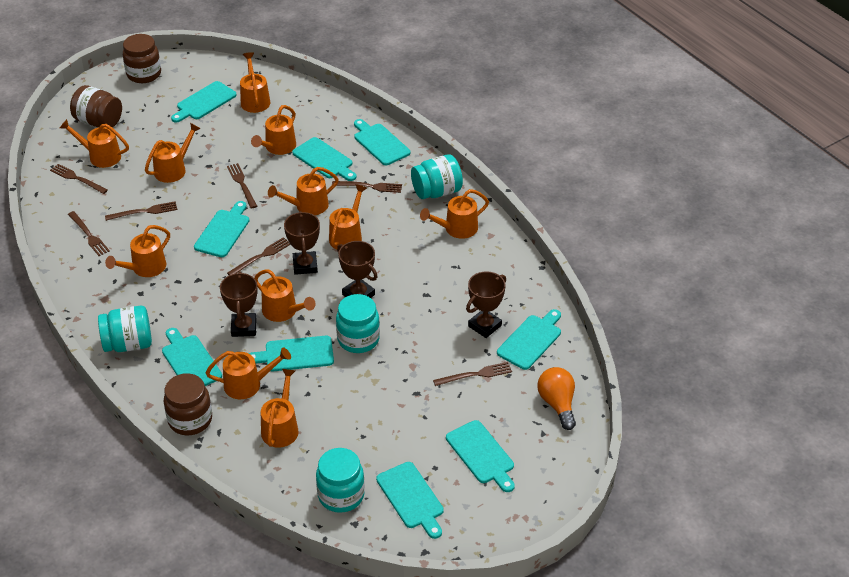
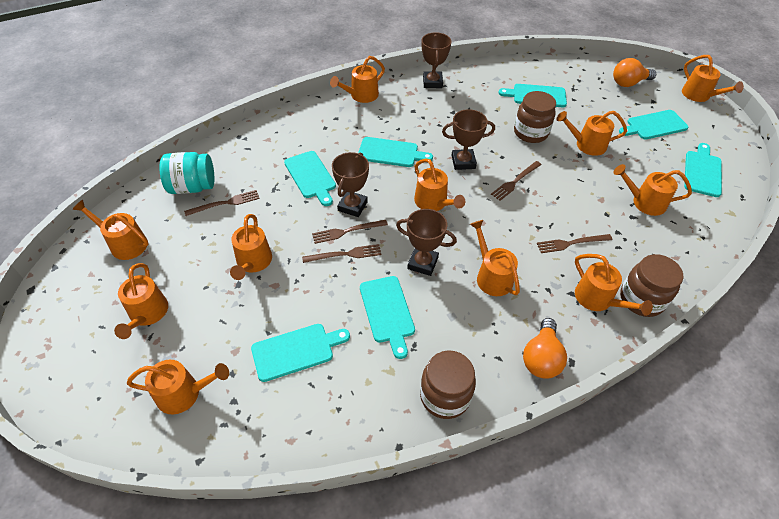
brown fork: [50,164,108,194] [68,211,110,256] [105,201,177,221] [227,163,257,208] [227,237,291,275] [332,181,402,193] [433,362,512,386] = 7 -> [184,190,260,216] [302,244,381,263] [312,220,388,244] [491,161,542,201] [537,234,613,253] = 5
orange light bulb: [537,367,576,430] = 1 -> [523,318,567,379] [613,58,656,87] = 2
turquoise cutting board: [162,328,222,386] [171,81,237,123] [194,201,249,257] [249,336,334,371] [292,137,357,181] [354,119,411,165] [376,462,444,539] [446,420,515,492] [497,309,561,370] = 9 -> [251,324,350,382] [284,151,336,206] [358,137,433,167] [360,276,415,359] [498,84,567,107] [619,110,689,140] [684,143,722,197] = 7
turquoise jar: [98,305,152,352] [316,448,365,513] [336,294,380,353] [411,155,463,199] = 4 -> [159,152,214,194] = 1

